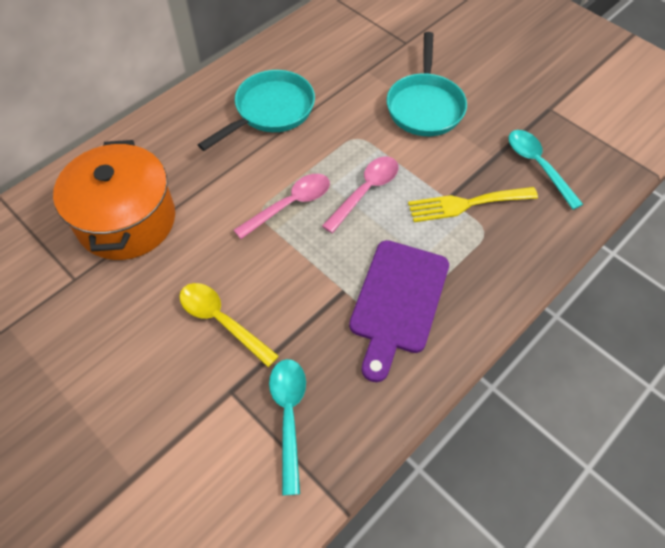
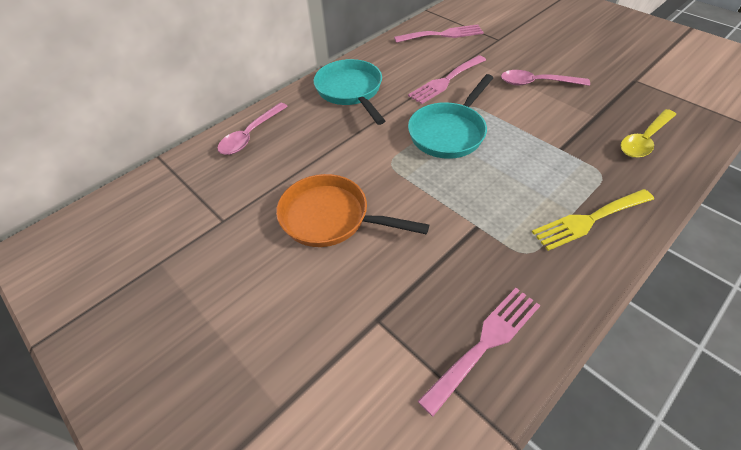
orange pan: none = 0 -> [276,174,429,247] = 1
orange pot: [53,140,175,260] = 1 -> none = 0
pink fork: none = 0 -> [394,24,484,43] [408,55,486,104] [418,288,540,416] = 3
purple cutting board: [349,240,449,382] = 1 -> none = 0
turquoise spoon: [269,359,306,495] [509,130,583,210] = 2 -> none = 0

